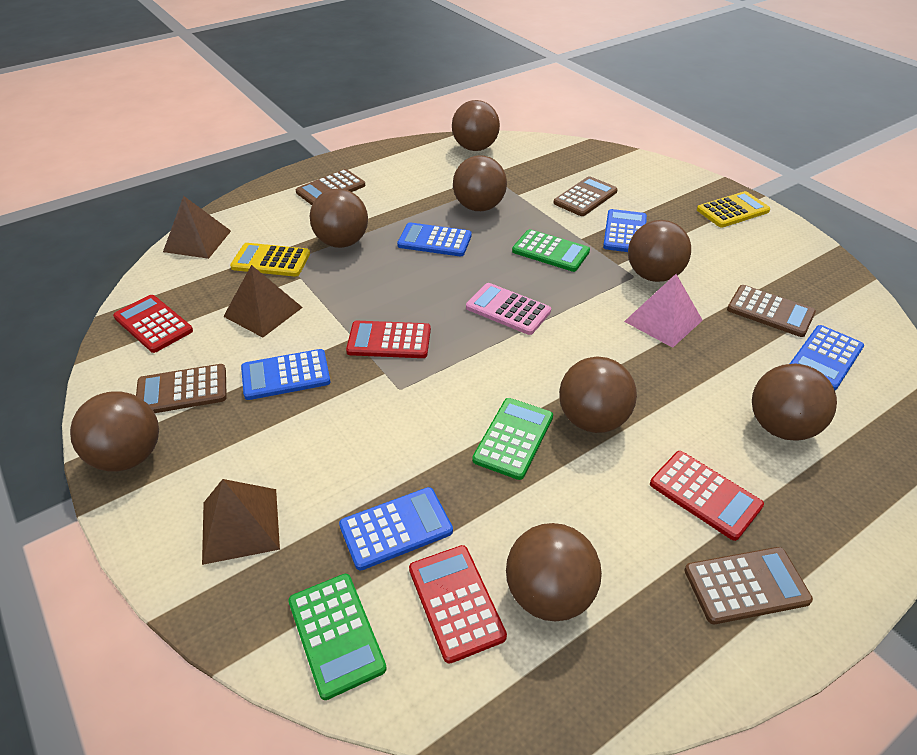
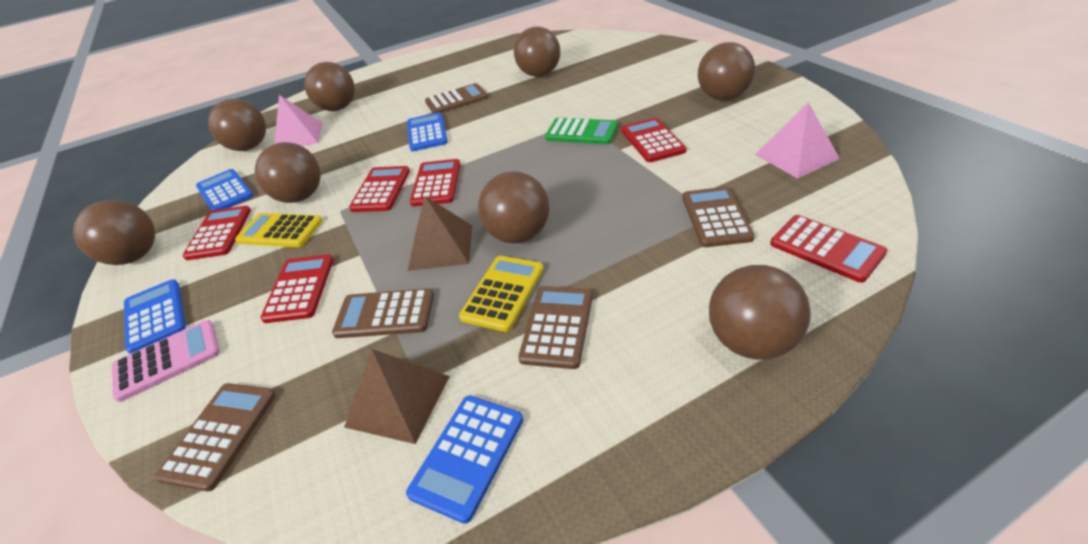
blue calculator: [241,349,331,400] [339,487,453,571] [397,222,472,256] [603,209,647,252] [790,325,864,390] = 5 -> [124,279,186,354] [196,169,253,211] [406,395,523,524] [407,112,448,151] = 4
brown pyramid: [163,196,231,259] [202,479,280,565] [223,265,303,337] = 3 -> [344,349,450,444] [408,196,472,271] = 2
green calculator: [288,574,387,700] [472,398,553,480] [512,229,590,272] = 3 -> [545,118,618,144] = 1
pink pyramid: [624,274,703,348] = 1 -> [274,95,323,146] [755,102,840,179] = 2
red calculator: [113,295,193,353] [346,321,431,358] [409,545,507,664] [650,451,764,541] = 4 -> [182,206,251,260] [260,254,333,323] [349,166,410,212] [410,159,461,206] [621,118,686,162] [770,215,887,283] = 6

